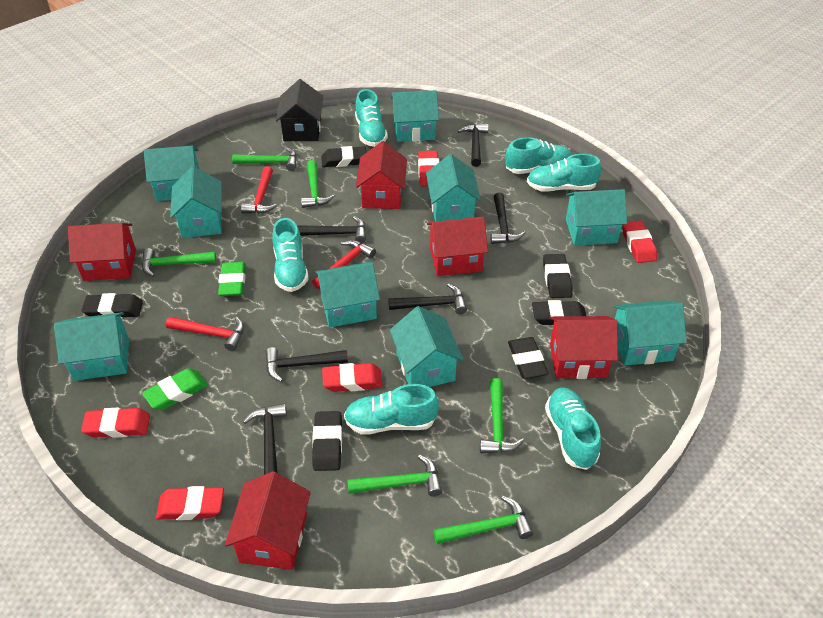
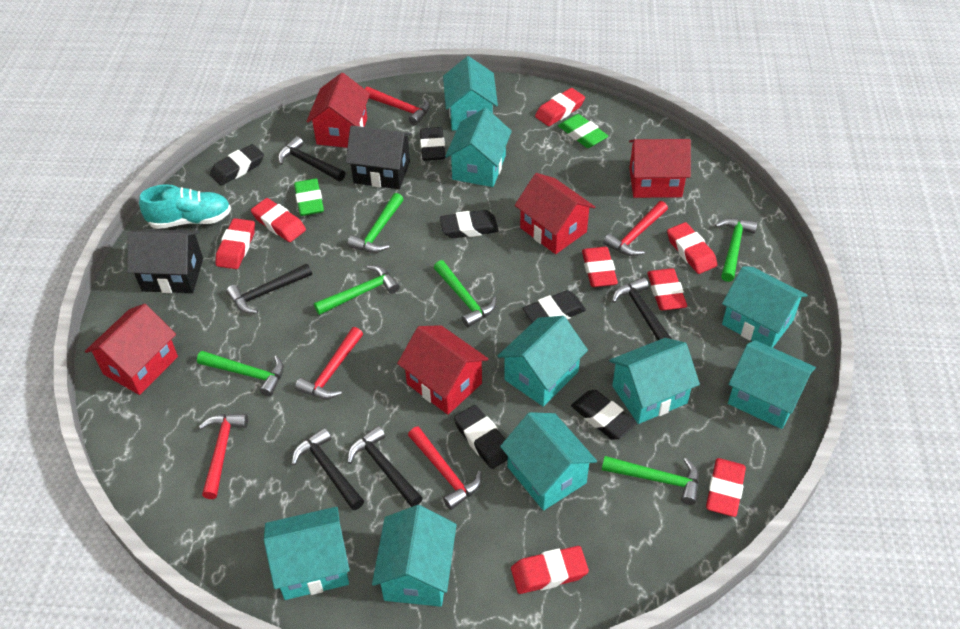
black hammer: [243,403,287,475] [265,347,348,382] [297,216,366,243] [388,283,467,314] [458,124,489,167] [490,193,525,244] = 6 -> [226,263,312,314] [278,136,345,181] [292,428,364,510] [347,426,423,507] [612,277,672,340] = 5
black house: [276,79,323,141] = 1 -> [127,229,203,293] [346,126,412,189] = 2
red eraser: [81,407,150,438] [156,486,224,520] [322,363,383,392] [418,151,439,186] [622,221,657,263] = 5 -> [215,218,255,269] [251,198,306,242] [511,546,589,594] [535,88,585,126] [582,247,618,287] [647,268,687,310] [667,222,717,274] [706,458,746,517] = 8
red hammer: [166,317,244,351] [241,166,277,214] [312,240,376,289] = 3 -> [199,414,248,499] [295,327,363,399] [365,87,430,126] [408,426,482,510] [603,201,668,256] = 5
turquoise shoe: [273,218,309,292] [344,384,439,434] [355,89,388,147] [506,137,572,174] [527,154,601,192] [545,388,601,470] = 6 -> [139,184,231,229] = 1

